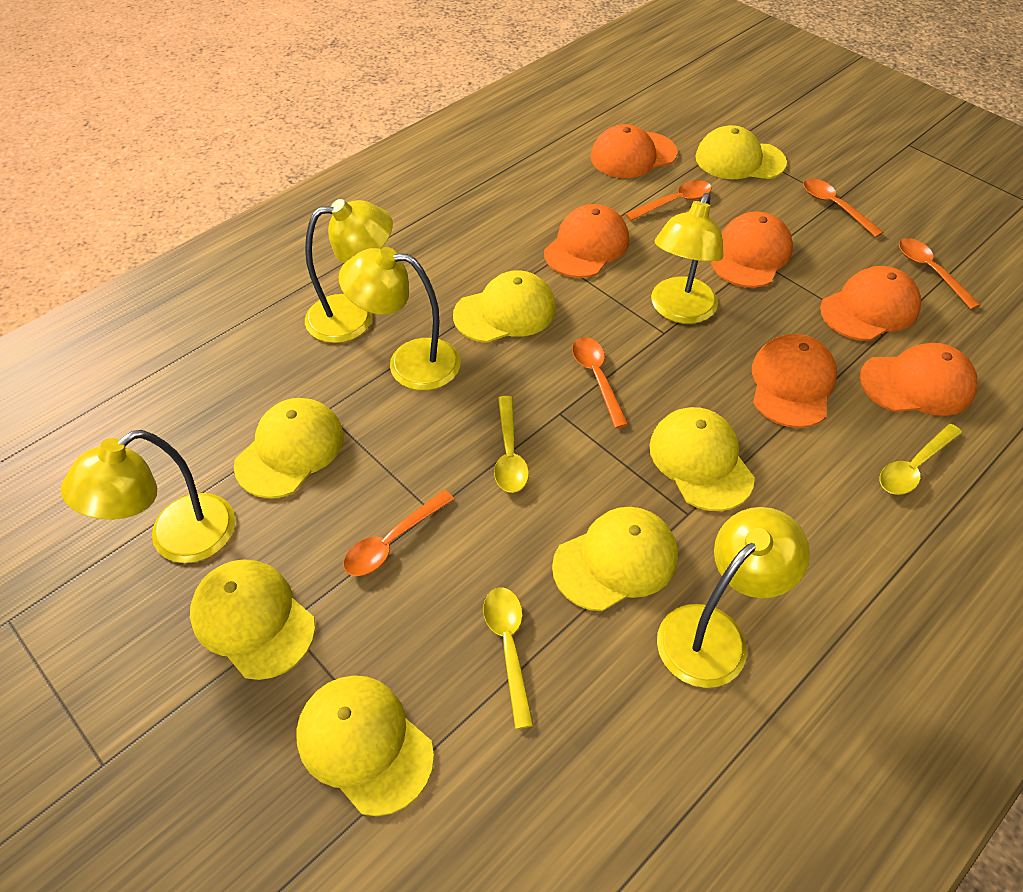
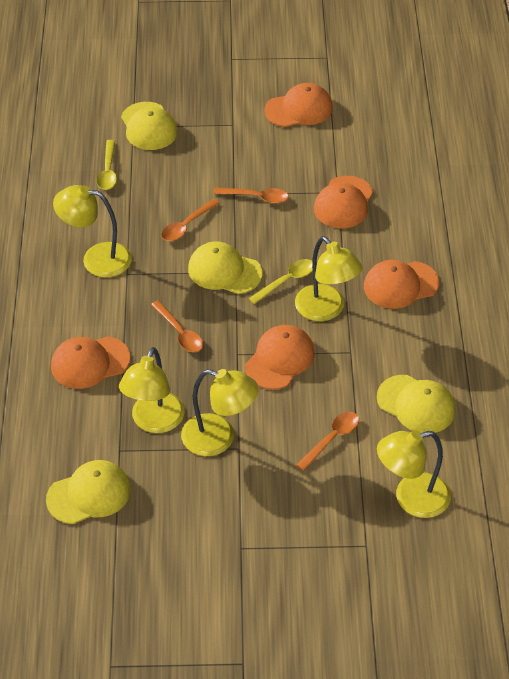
orange cap: [544,204,629,278] [591,124,678,178] [711,211,793,288] [752,334,837,428] [820,266,921,341] [860,343,977,416] = 6 -> [51,336,130,389] [245,325,315,390] [264,83,333,127] [314,176,373,228] [364,260,439,309] = 5
orange spoon: [343,490,454,576] [572,337,629,428] [625,180,712,221] [803,178,884,237] [899,238,980,310] = 5 -> [151,300,203,352] [161,199,220,241] [213,188,288,204] [296,412,359,471] = 4
yellow cap: [190,559,315,680] [234,398,344,498] [296,675,434,816] [453,270,556,343] [552,507,678,611] [649,407,755,511] [695,125,787,179] = 7 -> [46,460,131,524] [121,102,178,150] [188,241,263,294] [377,375,456,433] = 4
yellow spoon: [483,587,534,729] [494,396,529,493] [880,424,962,495] = 3 -> [96,140,117,190] [249,259,313,304] = 2

